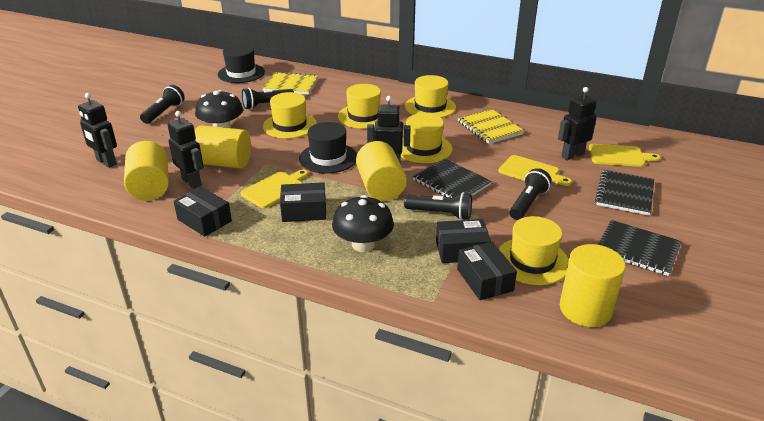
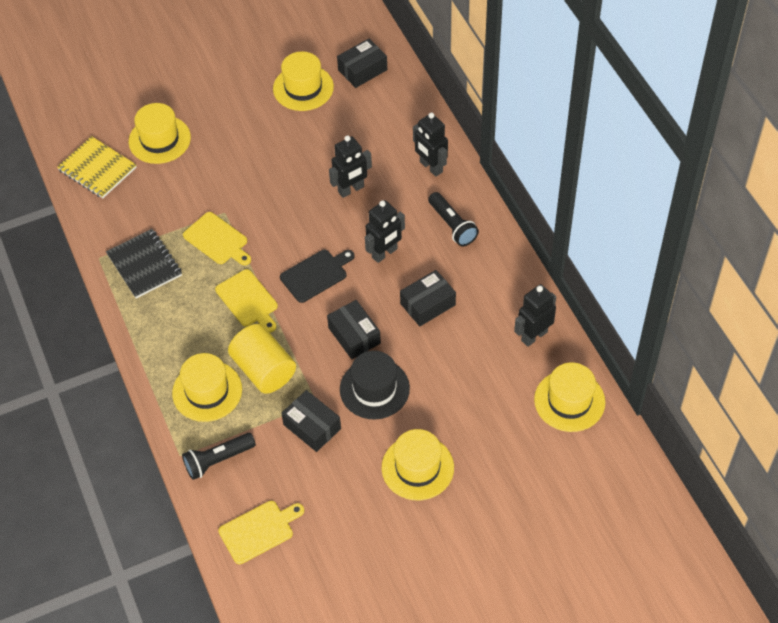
black cutting board: none = 0 -> [280,250,354,303] = 1
black flashlight: [140,85,185,124] [242,88,294,109] [404,192,472,220] [510,168,552,220] = 4 -> [182,433,256,480] [428,192,479,246] = 2
black hat: [218,45,265,83] [299,122,357,173] = 2 -> [340,351,410,419] = 1
black mushroom: [195,90,243,128] [332,195,394,252] = 2 -> none = 0
black notebook: [413,159,492,198] [595,170,654,216] [598,220,682,276] = 3 -> [106,229,182,299] = 1
yellow cylinder: [124,141,169,201] [195,125,251,169] [356,141,407,201] [560,244,626,327] = 4 -> [228,324,296,394] = 1
yellow notebook: [262,71,319,95] [458,109,524,144] = 2 -> [57,136,137,198] = 1

